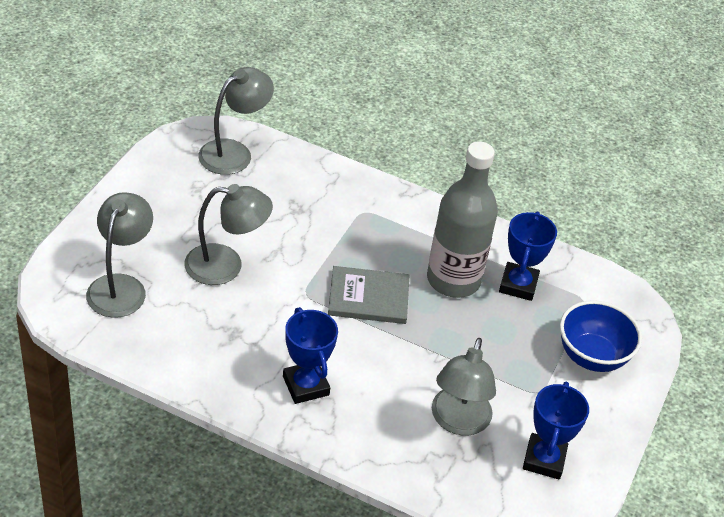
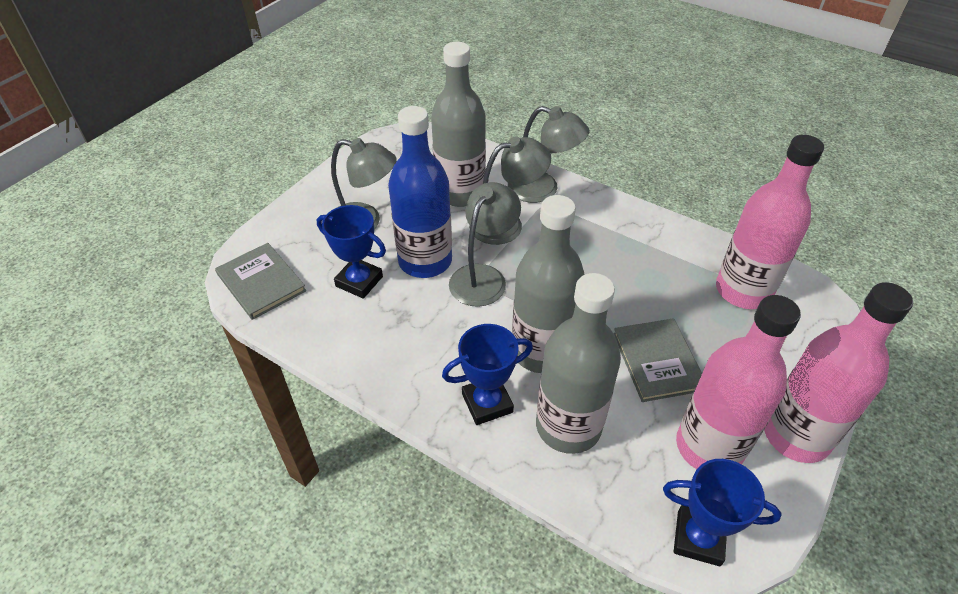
blue bottle: none = 0 -> [388,106,452,278] = 1
blue bowl: [560,300,642,372] = 1 -> none = 0
grey book: [328,266,410,324] = 1 -> [215,243,306,320] [614,318,702,402] = 2
grey bottle: [427,141,498,298] = 1 -> [431,42,486,207] [512,195,585,373] [536,273,621,454] = 3
pink bottle: none = 0 -> [676,295,801,469] [716,135,824,309] [764,282,913,463] = 3

